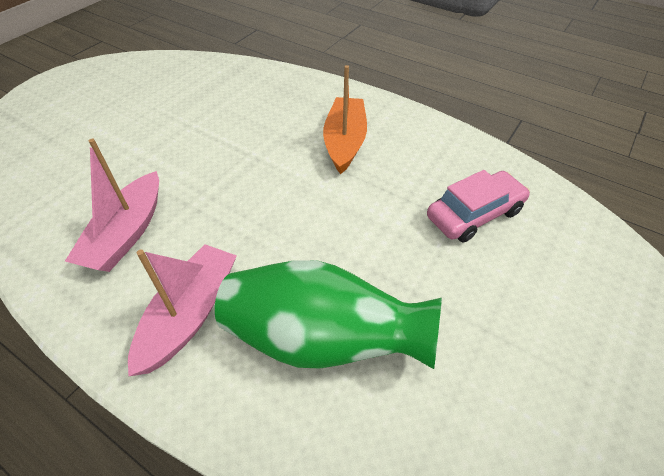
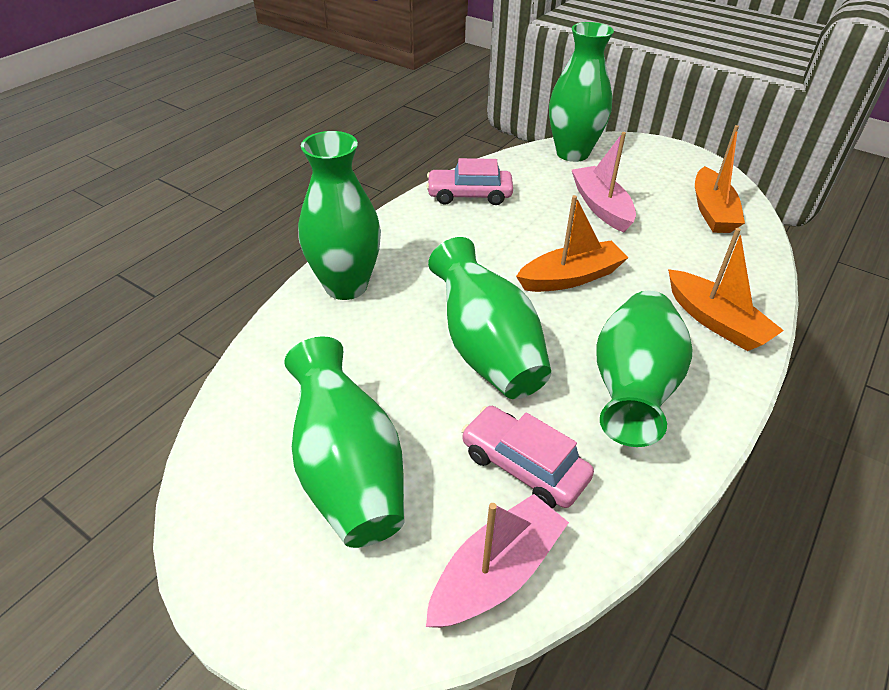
green vase: [215,260,442,369] = 1 -> [284,336,405,548] [298,131,381,300] [428,237,551,399] [549,22,614,162] [597,291,693,447] = 5
orange boat: [323,65,367,175] = 1 -> [516,195,629,292] [668,228,784,351] [695,125,745,233] = 3
pink car: [427,170,530,242] = 1 -> [426,158,513,205] [462,406,594,508] = 2

